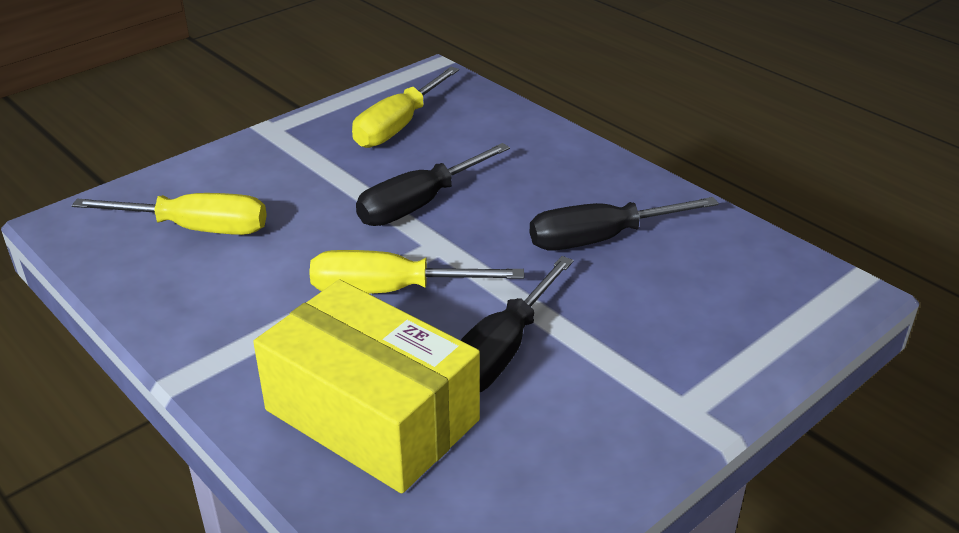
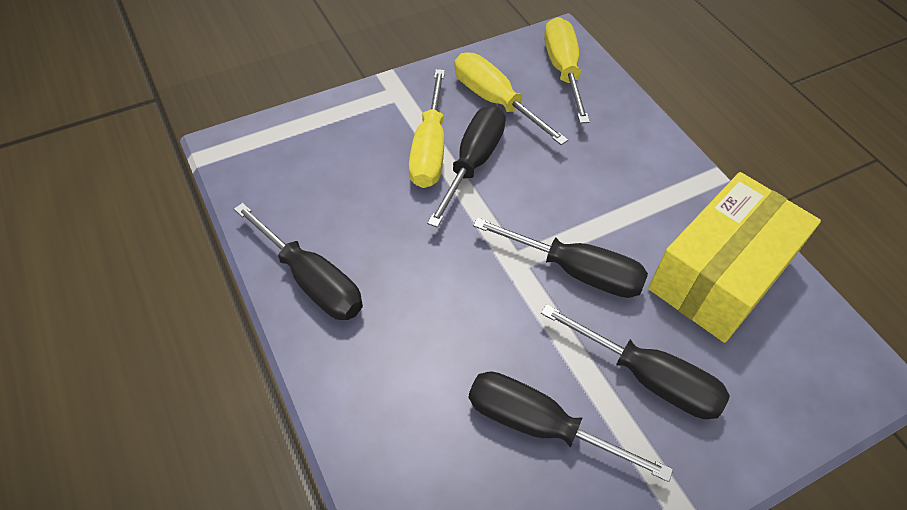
black screwdriver: [356,143,510,226] [461,256,574,392] [530,197,719,251] = 3 -> [234,203,363,320] [427,106,506,228] [469,371,673,482] [473,217,648,298] [541,304,730,419] = 5

